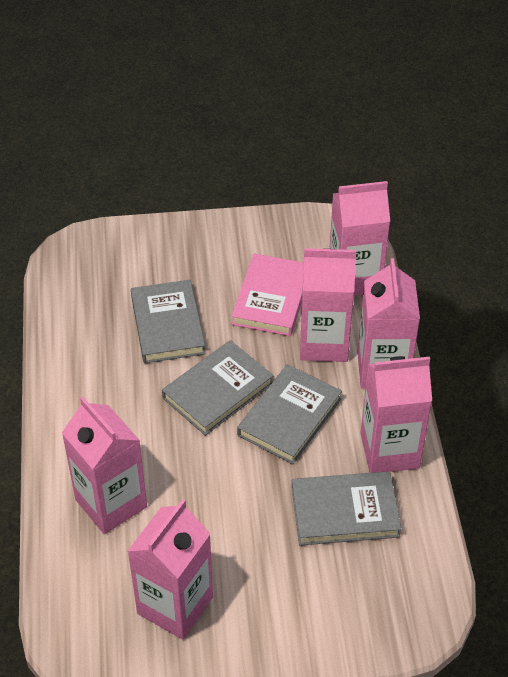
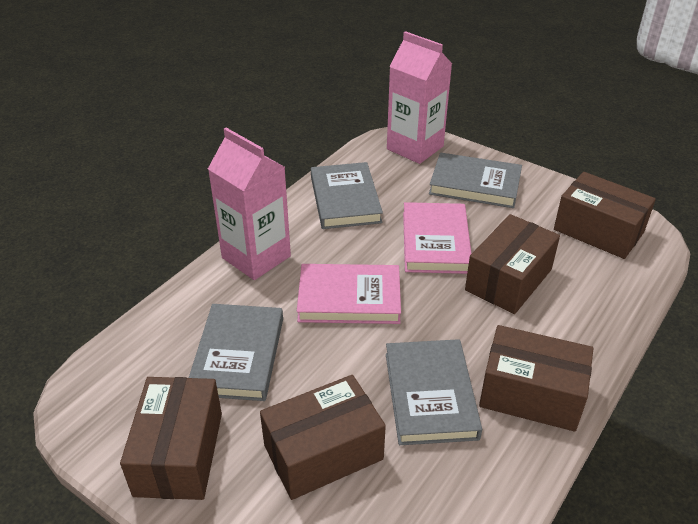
brown box: none = 0 -> [120,377,222,500] [260,375,386,500] [465,214,560,314] [479,325,593,432] [554,172,656,259] = 5
pink book: [232,254,304,336] = 1 -> [297,264,401,324] [403,202,472,274] = 2
pink carton: [62,397,147,534] [128,499,213,639] [300,248,356,362] [330,181,390,296] [358,258,420,389] [360,356,432,473] = 6 -> [208,128,291,280] [387,31,452,164] = 2

